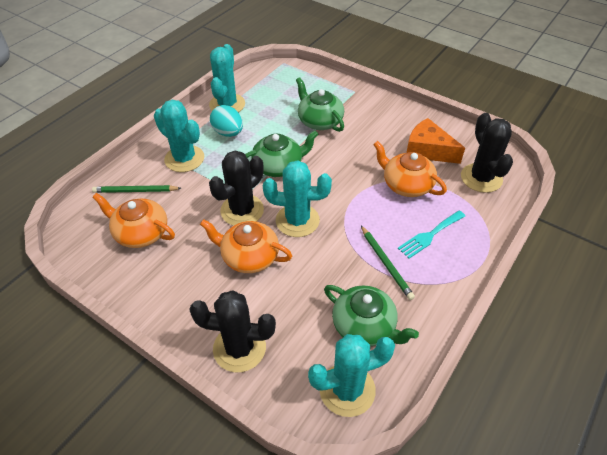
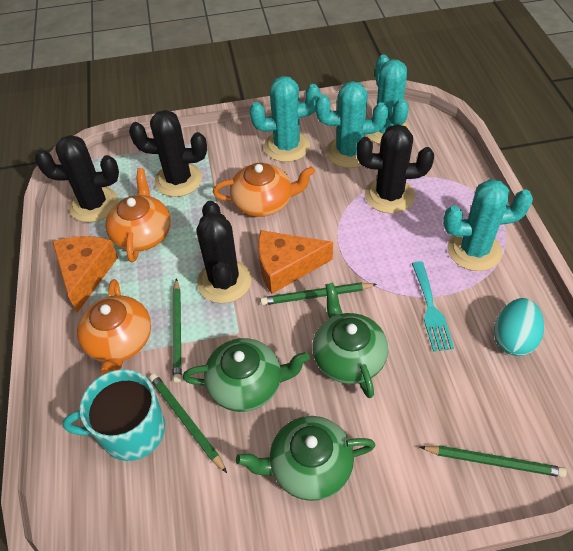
black cactus: [189,290,276,372] [209,151,264,226] [461,113,513,193] = 3 -> [35,135,119,222] [129,110,207,197] [196,201,251,303] [357,124,434,214] = 4
green pencil: [92,185,181,193] [361,226,415,300] = 2 -> [149,373,227,473] [173,278,182,383] [260,282,377,305] [420,445,567,477] = 4
orange cheese: [406,118,465,164] = 1 -> [53,236,118,313] [258,230,333,294] = 2
turquoise mug: none = 0 -> [63,369,165,461] = 1

